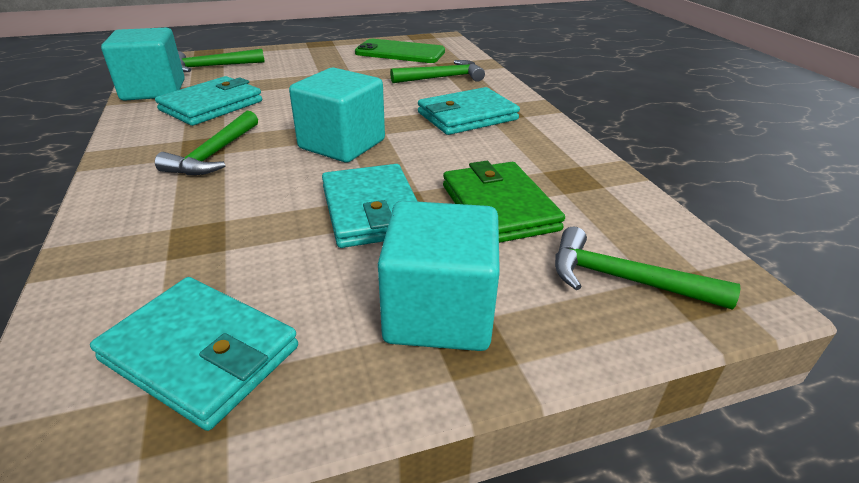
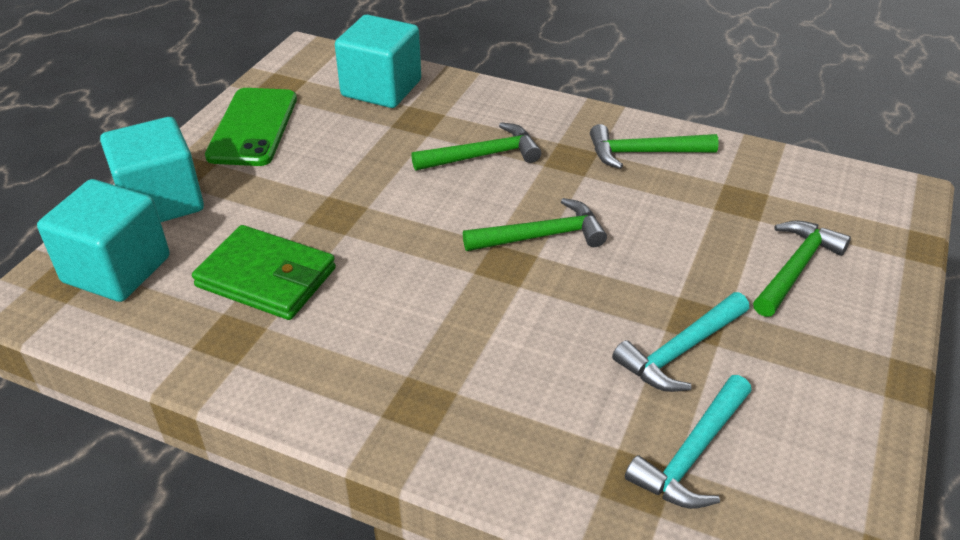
turquoise hammer: none = 0 -> [612,292,749,392] [625,375,752,509] = 2
turquoise wallet: [90,277,298,431] [155,76,262,126] [322,164,418,248] [418,87,520,135] = 4 -> none = 0

